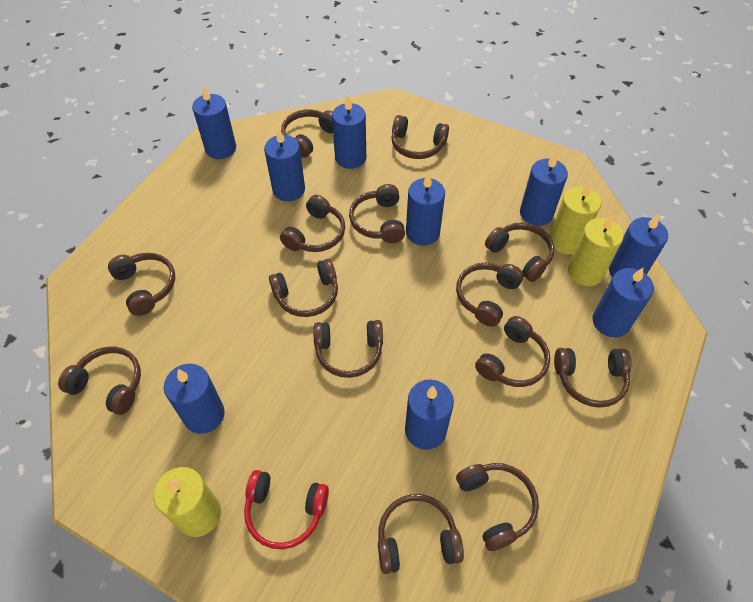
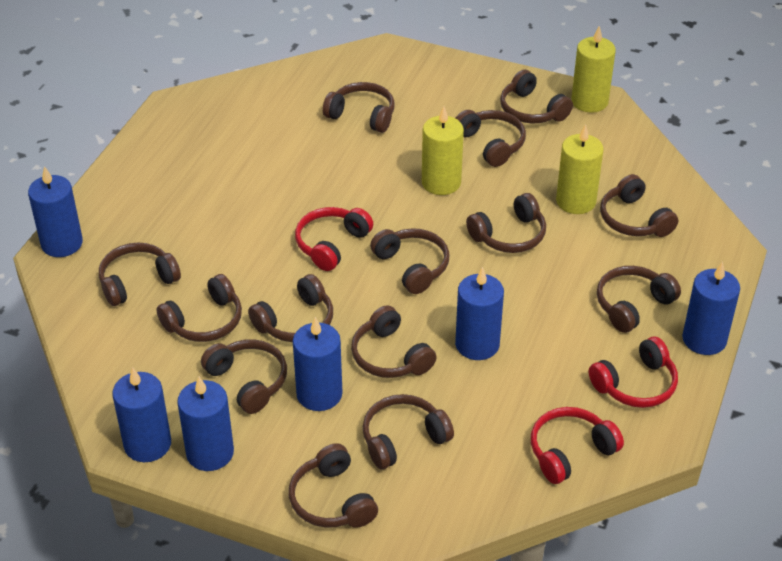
blue candle: [164,364,225,434] [192,86,236,159] [264,128,305,201] [332,96,366,169] [405,379,454,450] [406,173,445,246] [520,153,568,226] [592,268,654,337] [609,214,668,278] = 9 -> [28,166,83,257] [112,367,171,462] [177,377,234,471] [293,317,343,411] [455,267,504,360] [682,262,740,355] = 6
red headphones: [244,470,329,550] = 1 -> [295,207,373,271] [531,407,624,484] [589,337,678,408] = 3

